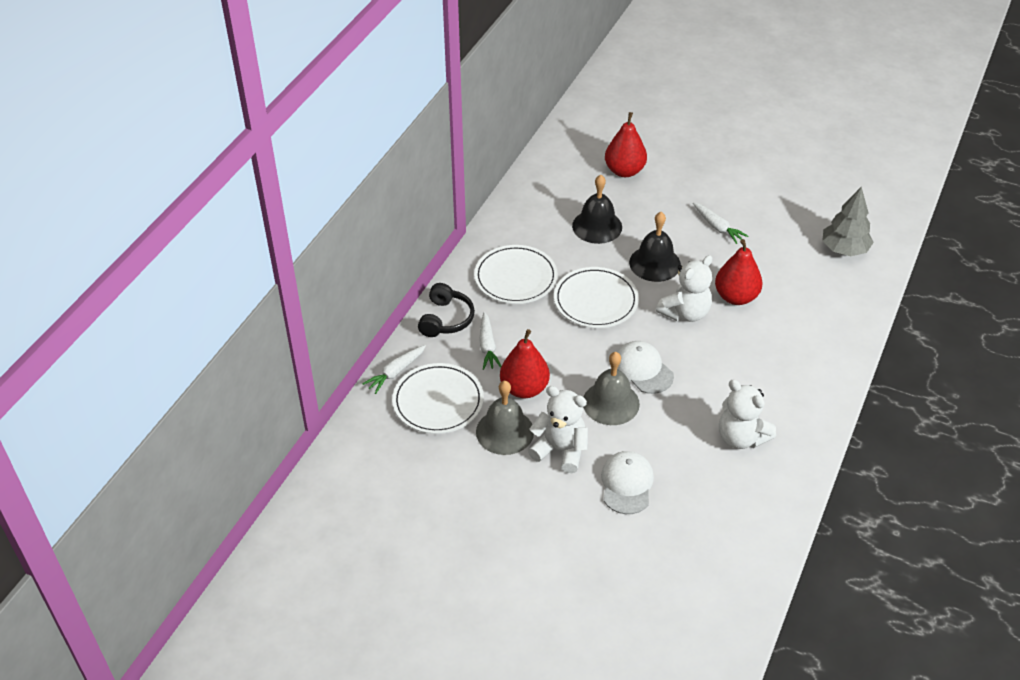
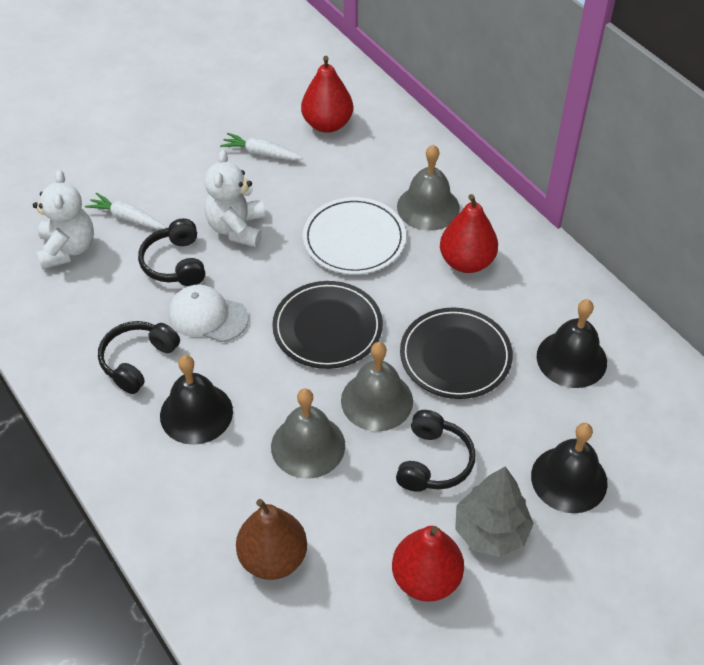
black bell: [572,175,622,244] [629,212,681,282] = 2 -> [160,355,233,445] [531,423,608,513] [537,299,607,388] = 3
black headphones: [418,283,475,337] = 1 -> [98,321,180,394] [138,218,205,286] [396,410,476,492] = 3
black plate: none = 0 -> [272,281,383,369] [400,308,513,399] = 2
brown pear: none = 0 -> [236,499,307,580] = 1
grey bell: [476,381,534,455] [583,352,640,425] = 2 -> [271,389,345,479] [341,342,413,431] [397,145,460,231] = 3
white cap: [601,451,654,514] [617,341,674,394] = 2 -> [168,285,248,342] = 1
white carrot: [362,345,426,394] [479,312,502,370] [693,202,748,244] = 3 -> [85,193,167,229] [220,133,303,160] = 2
white plate: [392,363,484,434] [474,245,558,304] [554,267,639,328] = 3 -> [303,197,406,274] = 1
white teddy bear: [528,386,588,473] [656,255,712,322] [719,379,776,449] = 3 -> [33,170,94,269] [205,150,265,247] = 2

